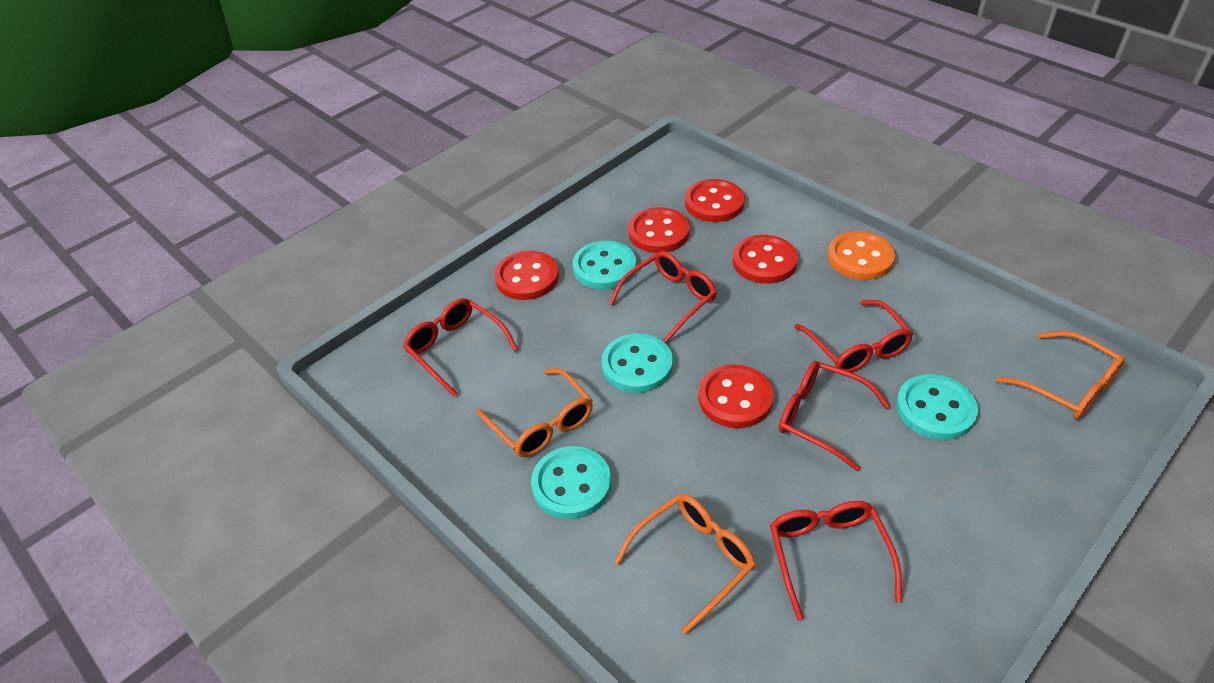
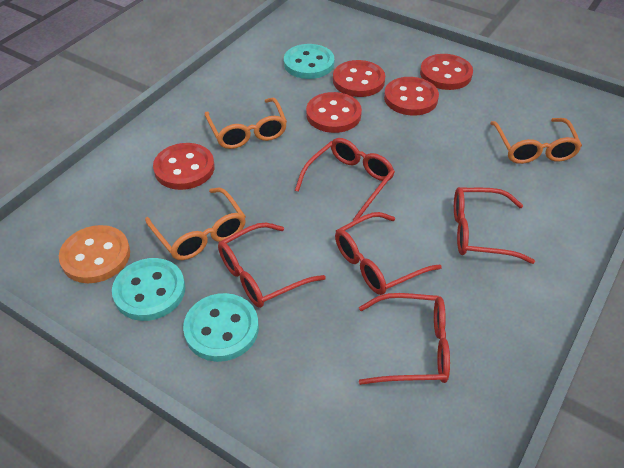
turquoise button: [531,446,611,519] [573,241,636,290] [602,333,673,393] [896,374,978,440] = 4 -> [112,258,185,321] [183,293,259,362] [284,44,334,79] = 3

